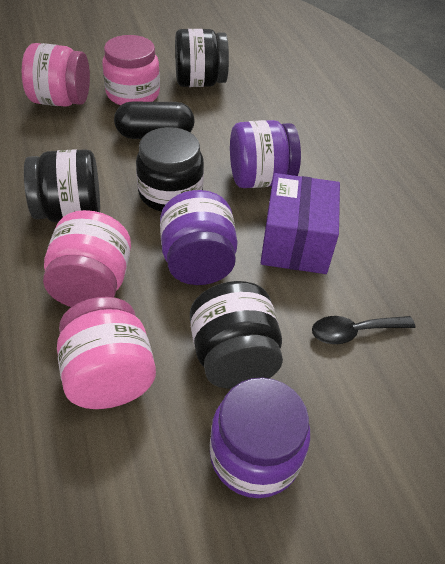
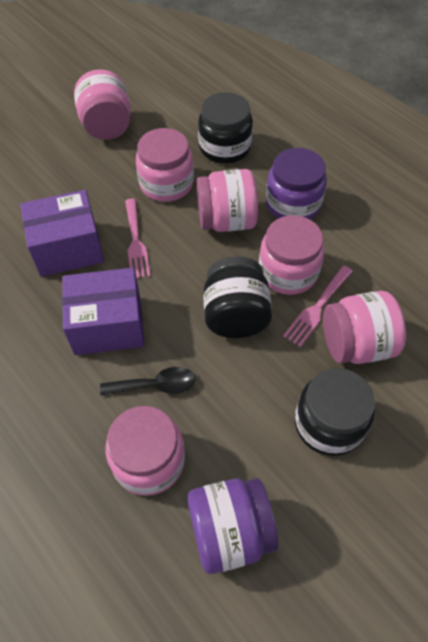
black capsule: [114,102,195,139] = 1 -> none = 0
black jar: [24,149,100,222] [136,127,204,212] [175,29,229,87] [190,281,283,389] = 4 -> [198,92,253,164] [204,256,272,338] [295,368,375,456] = 3
pink fork: none = 0 -> [125,199,150,279] [283,266,353,347] = 2
pink jar: [22,43,90,107] [43,210,131,307] [57,297,156,409] [102,35,160,105] = 4 -> [74,69,131,140] [106,406,185,496] [136,128,194,202] [197,169,258,232] [259,215,325,295] [323,291,406,364] = 6
purple box: [261,173,340,274] = 1 -> [20,190,104,277] [62,268,145,355] = 2
purple jar: [160,190,238,285] [210,378,310,498] [230,120,301,188] = 3 -> [187,478,279,574] [266,148,327,219] = 2

